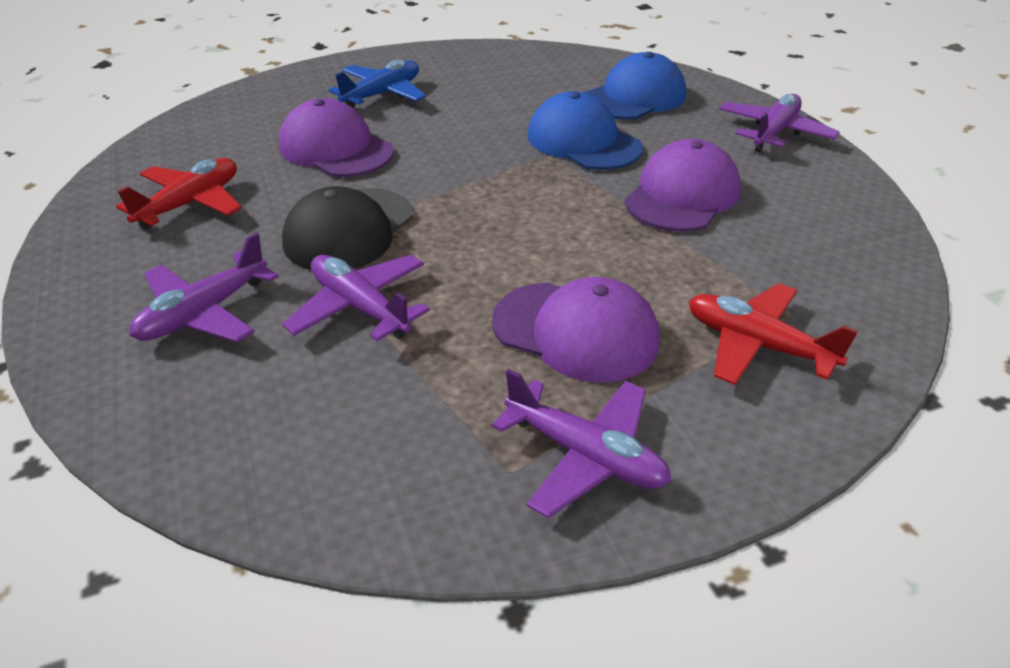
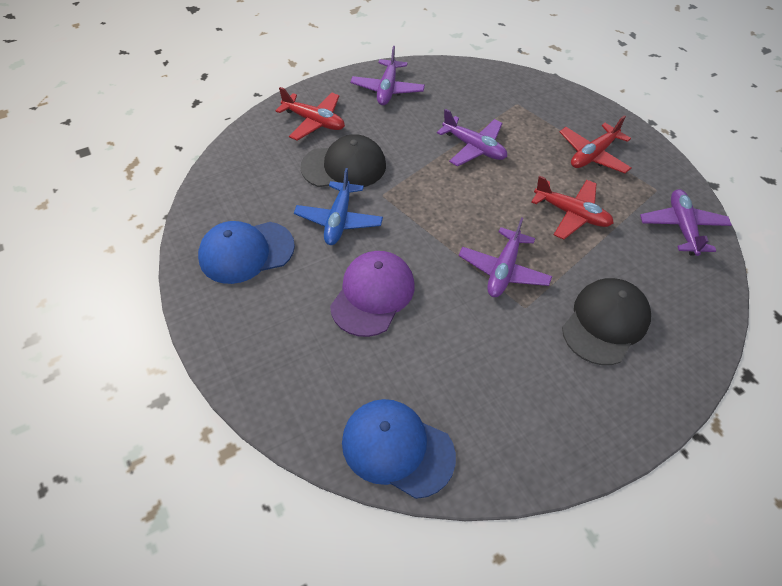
black cap: [282,186,413,270] = 1 -> [300,134,386,187] [562,278,651,365] = 2
purple cap: [279,98,394,177] [492,277,660,383] [624,139,741,232] = 3 -> [330,251,415,337] = 1
red plane: [116,158,242,229] [689,283,858,385] = 2 -> [275,87,345,141] [531,176,614,240] [560,115,631,173] = 3

